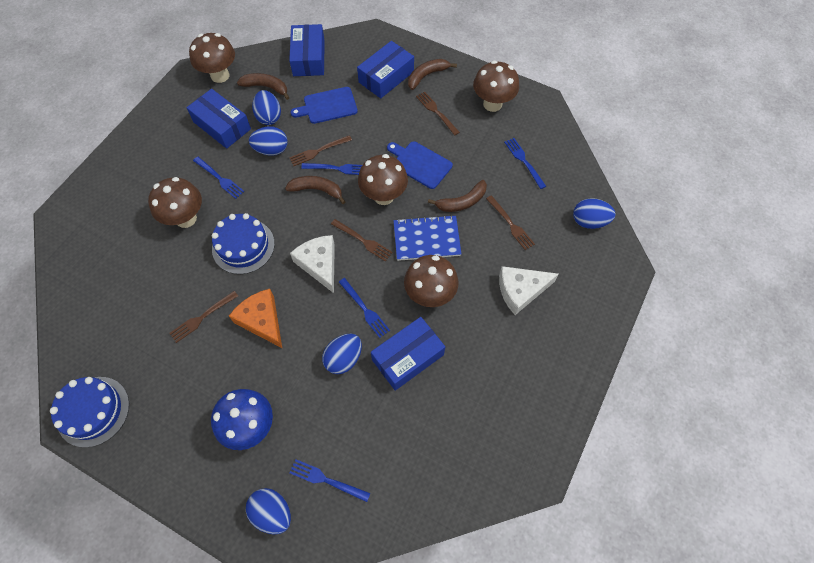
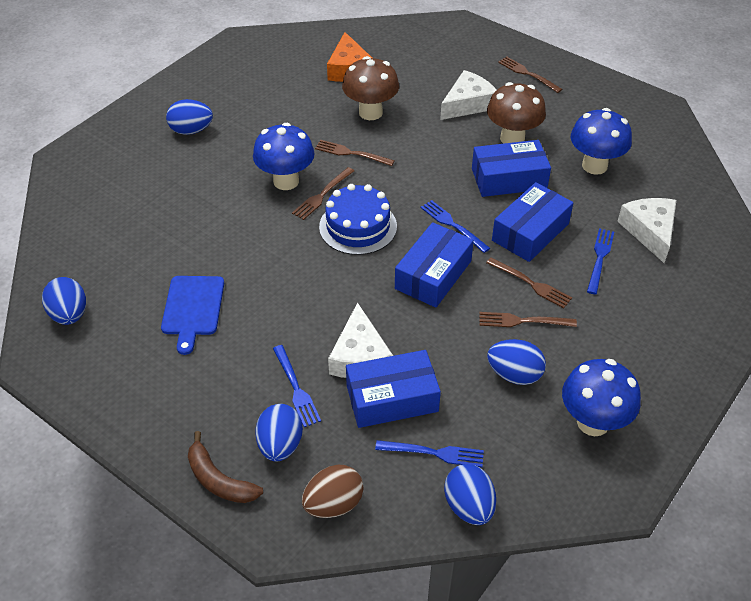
blue cake: [50,377,129,448] [212,213,275,274] = 2 -> [319,184,397,255] = 1
blue cutting board: [290,87,358,124] [387,141,453,189] = 2 -> [161,276,224,355] = 1
blue fork: [193,157,245,199] [289,459,371,502] [301,163,362,175] [339,278,390,338] [504,138,546,189] = 5 -> [273,345,321,427] [375,440,484,467] [421,200,490,253] [587,228,614,294] = 4
blue mushroom: [211,389,273,450] = 1 -> [253,123,315,190] [562,359,641,436] [571,108,632,175] = 3
blue notebook: [394,215,461,261] = 1 -> none = 0
brown banana: [237,73,289,100] [285,176,345,204] [408,59,457,90] [428,180,487,212] = 4 -> [188,431,263,503] = 1
brown egg: none = 0 -> [302,465,364,518] = 1
brown mushroom: [148,177,202,228] [189,33,235,83] [358,154,408,205] [404,255,458,307] [473,61,519,112] = 5 -> [342,56,399,120] [487,82,546,144] = 2
white cheese: [290,235,335,293] [499,266,559,315] = 2 -> [328,302,393,378] [440,70,496,120] [617,198,676,263] = 3

